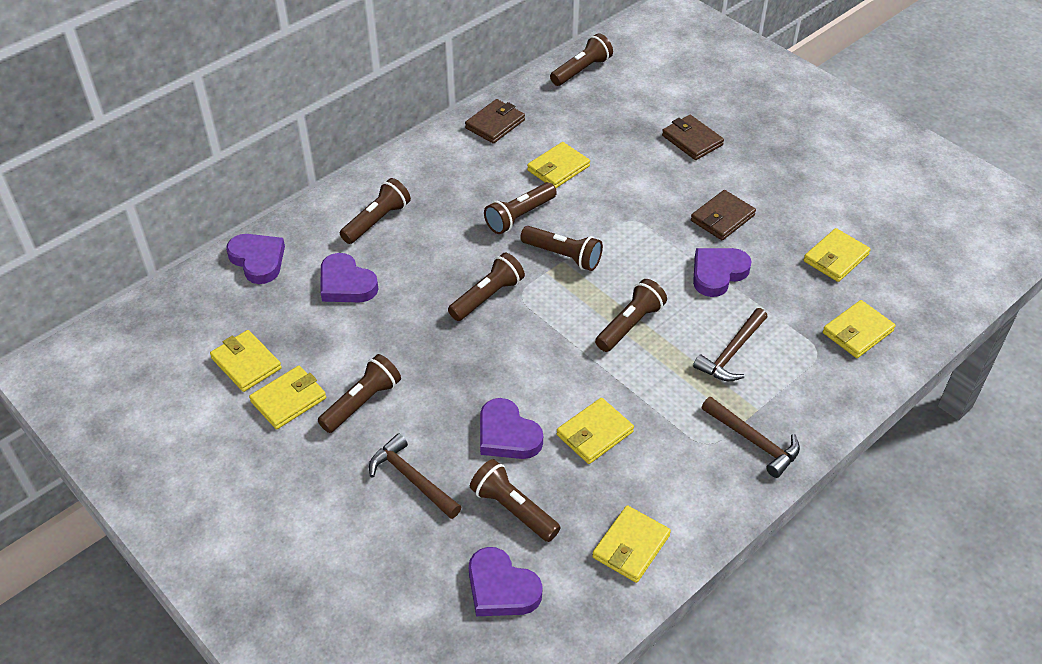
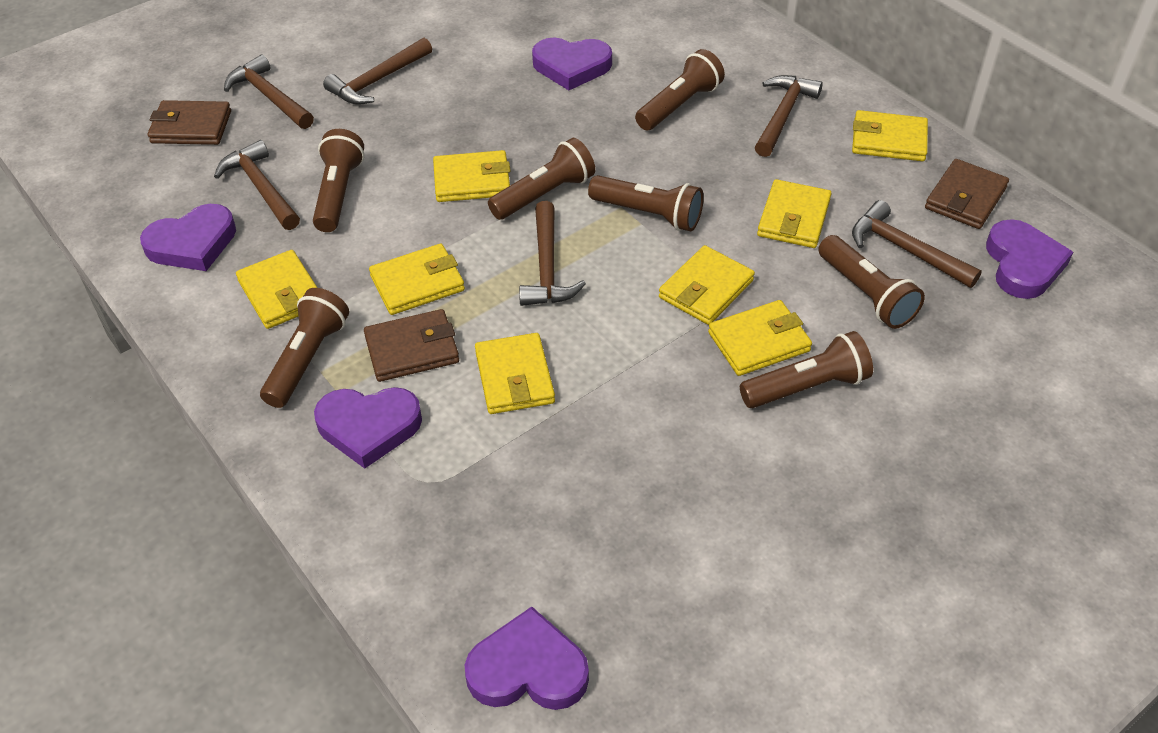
brown flashlight: [318,354,401,433] [340,178,411,244] [448,252,525,321] [470,459,561,542] [484,182,557,234] [520,226,603,271] [550,33,613,86] [595,279,667,352] = 8 -> [260,288,349,408] [313,129,364,232] [488,138,595,220] [588,175,704,232] [635,49,725,130] [740,331,873,408] [819,235,925,329] = 7
brown hammer: [369,433,462,519] [693,308,767,381] [701,397,800,478] = 3 -> [214,140,300,230] [224,55,314,129] [323,38,432,105] [519,201,586,306] [755,75,823,157] [852,200,982,288] = 6
yellow wallet: [210,330,282,392] [249,366,326,429] [527,142,590,188] [557,398,634,464] [592,505,671,583] [804,228,871,282] [823,300,896,358] = 7 -> [236,250,317,329] [369,243,465,315] [433,150,511,202] [475,333,555,414] [659,245,755,325] [708,300,812,376] [757,179,832,248] [852,110,928,161] = 8

